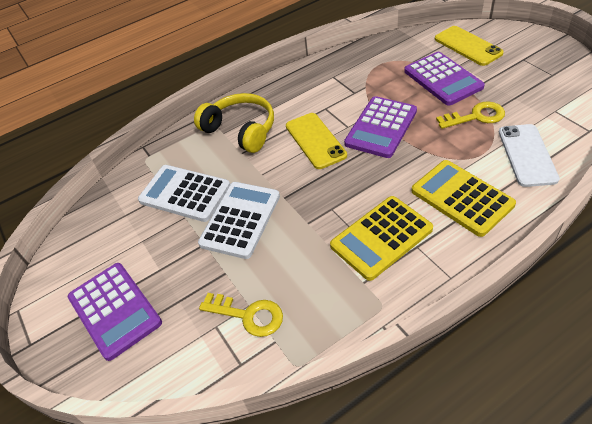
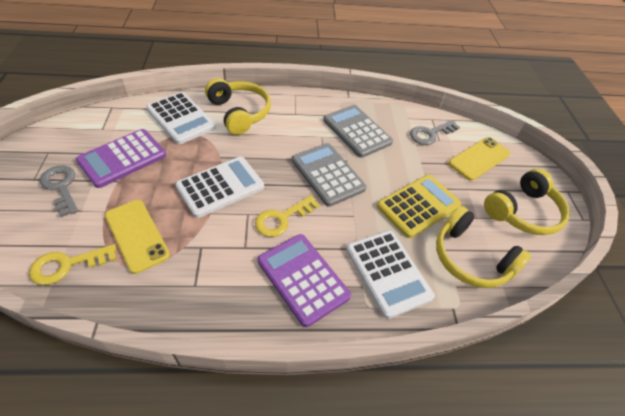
grey calculator: none = 0 -> [292,143,366,207] [323,105,393,158] = 2
grey key: none = 0 -> [40,166,78,217] [410,120,460,145] = 2
purple calculator: [68,263,162,361] [344,96,417,158] [404,52,485,106] = 3 -> [76,129,166,188] [258,234,351,327] = 2
white calculator: [138,165,230,222] [198,182,280,259] = 2 -> [146,92,216,144] [175,157,264,218] [346,230,435,319] = 3
white phone: [499,124,560,187] = 1 -> none = 0
yellow calculator: [330,196,433,281] [411,160,516,237] = 2 -> [377,175,462,238] = 1
yellow headphones: [194,93,274,153] = 1 -> [205,78,271,135] [436,206,531,288] [484,169,570,235] = 3

